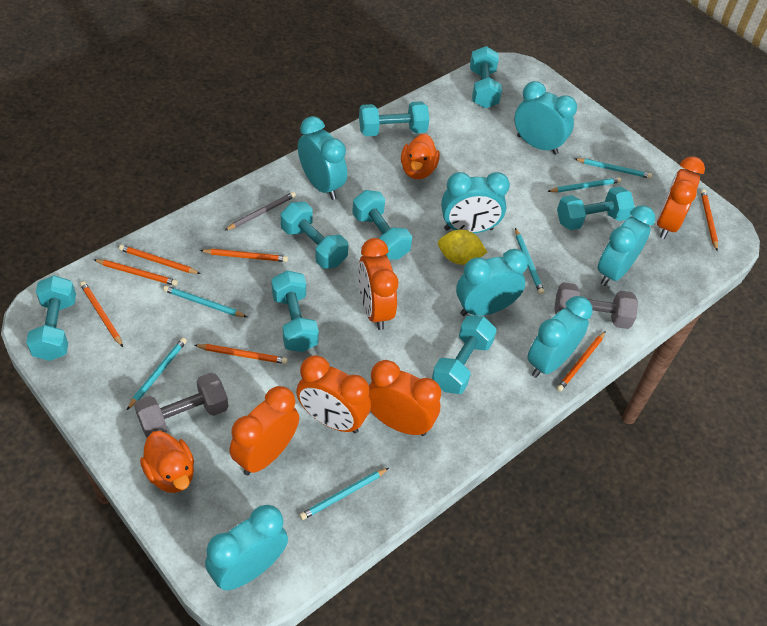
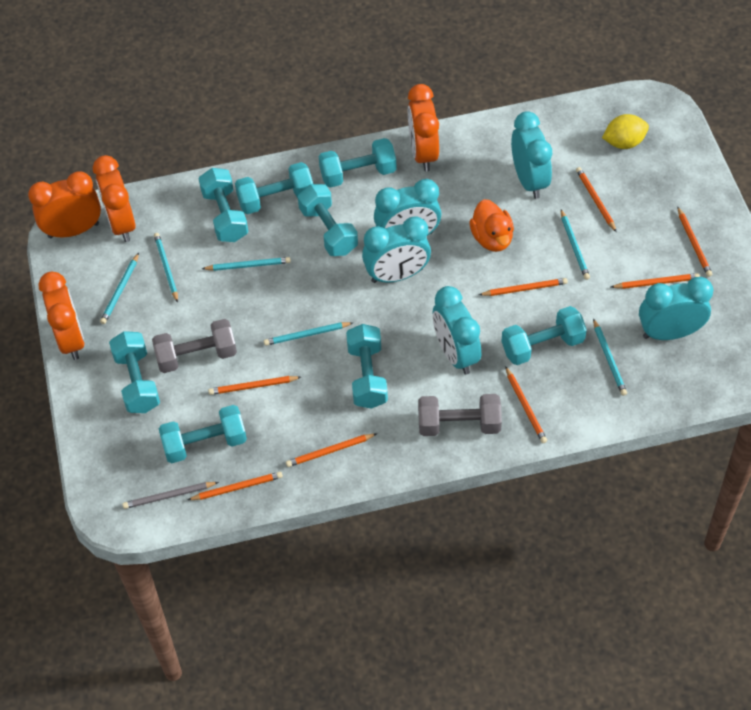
orange clock: [229,386,299,475] [296,355,371,434] [358,238,398,330] [368,360,441,436] [657,156,705,239] = 5 -> [28,171,101,238] [38,272,85,360] [93,155,136,242] [408,84,439,171] = 4
orange duck: [140,431,194,493] [401,133,440,179] = 2 -> [469,199,514,252] = 1
orange pencil: [80,281,123,347] [93,259,178,286] [119,245,201,274] [195,344,288,364] [200,249,288,262] [557,331,606,392] [701,189,718,251] = 7 -> [188,472,283,500] [208,376,301,395] [286,434,376,467] [479,278,568,296] [505,366,547,443] [576,167,616,232] [611,273,700,289] [677,206,712,277] = 8
turquoise clock: [205,505,288,590] [298,116,347,200] [441,172,510,233] [456,249,528,316] [514,81,577,155] [527,296,593,378] [597,205,655,286] = 7 -> [362,216,431,283] [374,179,441,236] [433,286,481,375] [511,111,552,199] [639,277,713,340] = 5

